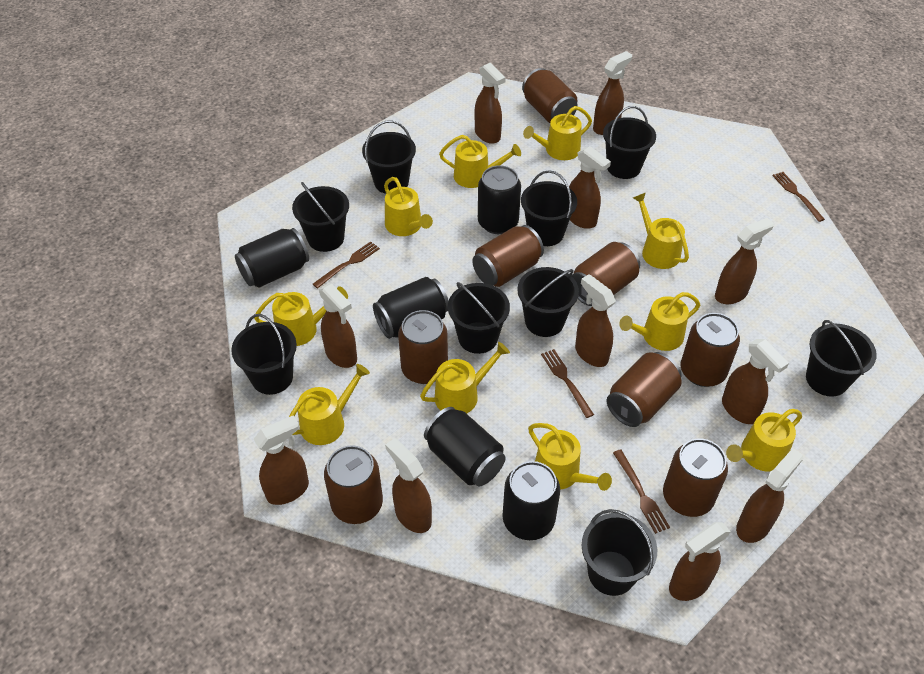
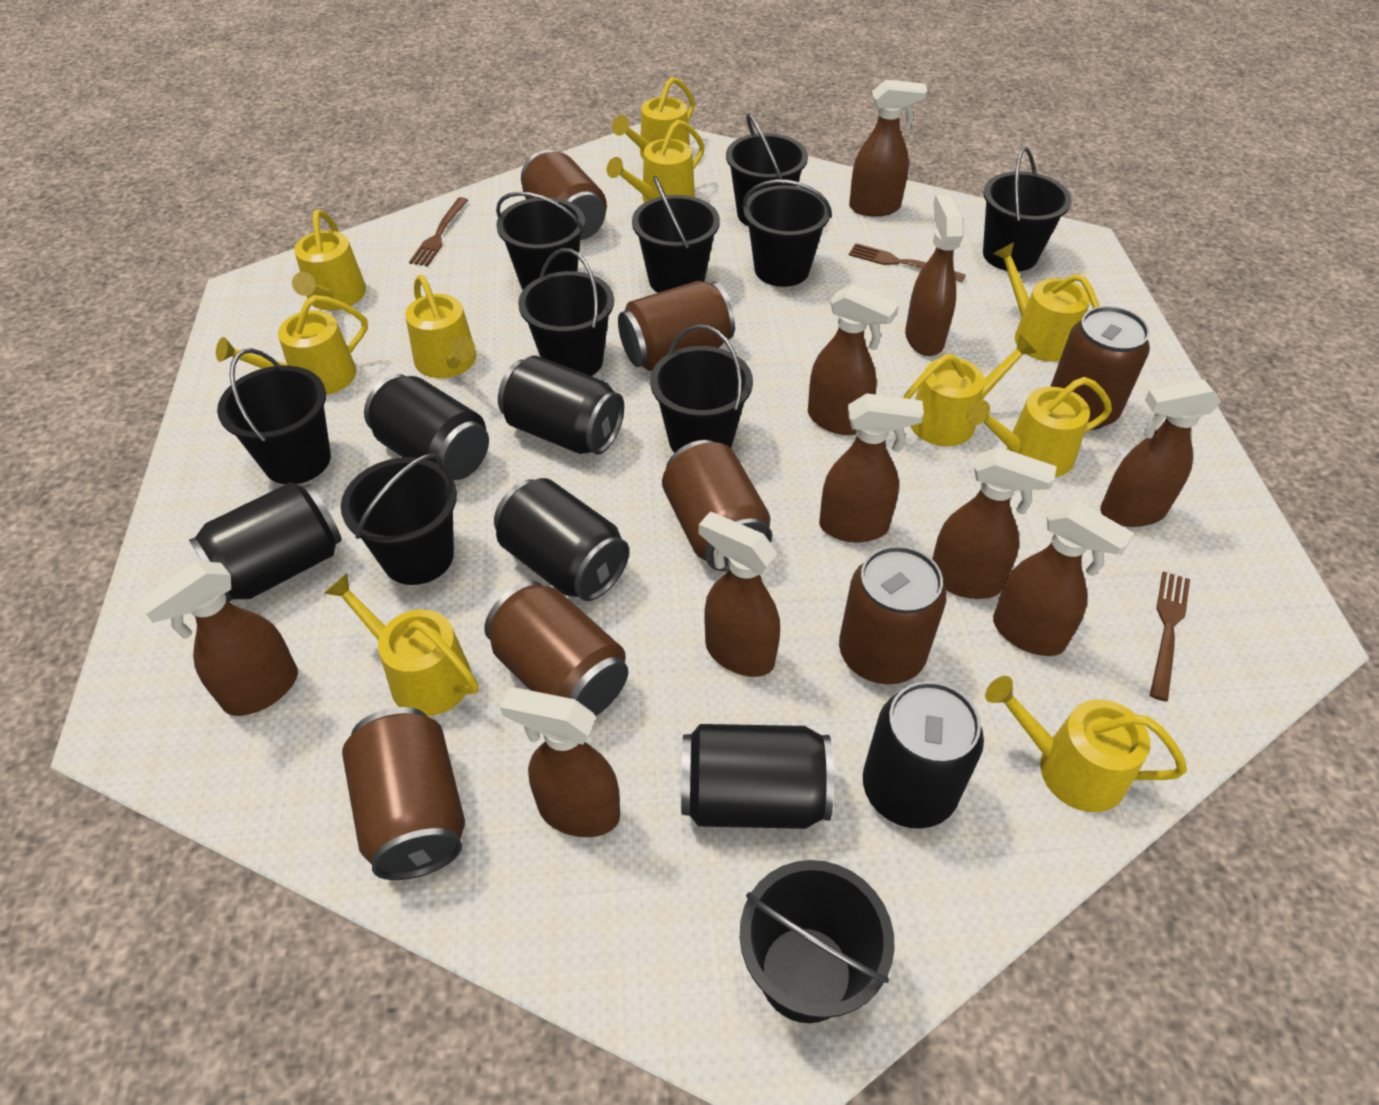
black bucket: [231,314,297,395] [292,182,349,252] [362,121,416,194] [448,282,510,354] [517,267,579,337] [521,170,577,246] [582,509,657,596] [603,106,656,179] [806,320,877,397] = 9 -> [217,348,331,484] [341,453,457,585] [496,192,585,290] [518,248,614,376] [632,176,720,293] [650,324,753,453] [726,113,808,226] [740,860,895,1023] [742,180,832,287] [983,147,1072,271] = 10
black can: [235,228,309,288] [373,277,449,339] [424,407,506,486] [478,165,521,234] [502,461,560,540] = 5 -> [189,482,342,602] [364,374,489,480] [494,478,629,601] [498,356,624,455] [681,724,834,829] [863,681,984,829] = 6
brown can: [324,445,383,524] [398,310,448,384] [472,225,544,287] [522,68,578,123] [571,242,640,306] [606,352,681,427] [663,439,728,517] [681,313,740,387] = 8 -> [342,707,465,880] [484,581,628,716] [521,150,607,240] [618,281,735,371] [662,440,772,571] [839,545,946,685] [1050,306,1150,430] = 7
brown fork: [313,241,380,289] [541,349,594,418] [613,449,670,534] [772,172,825,222] = 4 -> [409,197,468,267] [849,243,966,282] [1150,571,1190,701] = 3
brown spray bottle: [254,415,309,505] [319,283,357,368] [385,438,432,533] [475,62,506,144] [569,146,611,229] [575,274,616,367] [593,51,632,135] [669,522,731,601] [715,218,774,304] [722,339,789,424] [736,448,803,543] = 11 -> [137,561,298,716] [500,687,620,837] [699,512,780,677] [808,284,899,435] [819,393,924,542] [849,80,927,217] [905,194,964,356] [932,447,1057,599] [993,500,1134,656] [1100,379,1221,527] = 10

